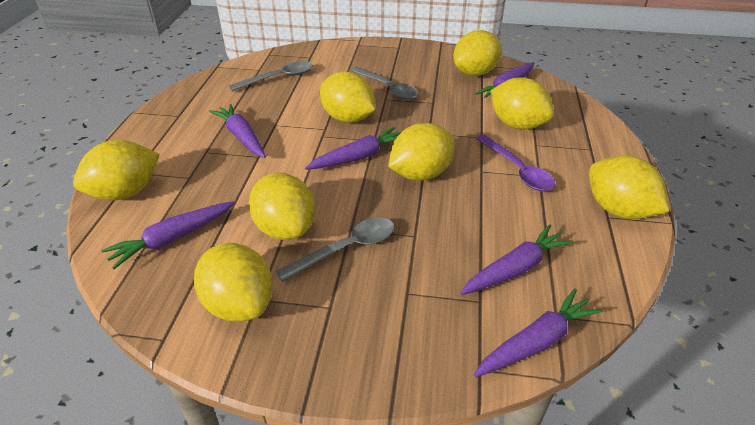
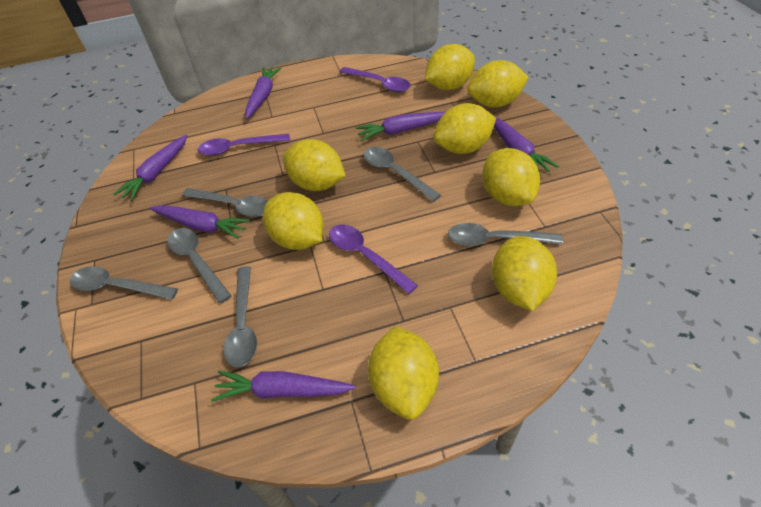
grey spoon: [229,61,313,91] [276,217,394,282] [350,67,419,100] = 3 -> [70,266,178,300] [167,228,231,303] [182,188,267,217] [223,266,257,367] [363,147,441,202] [448,223,563,246] = 6
purple spoon: [475,134,555,191] = 1 -> [198,134,290,156] [329,224,418,294] [340,67,411,92] = 3

